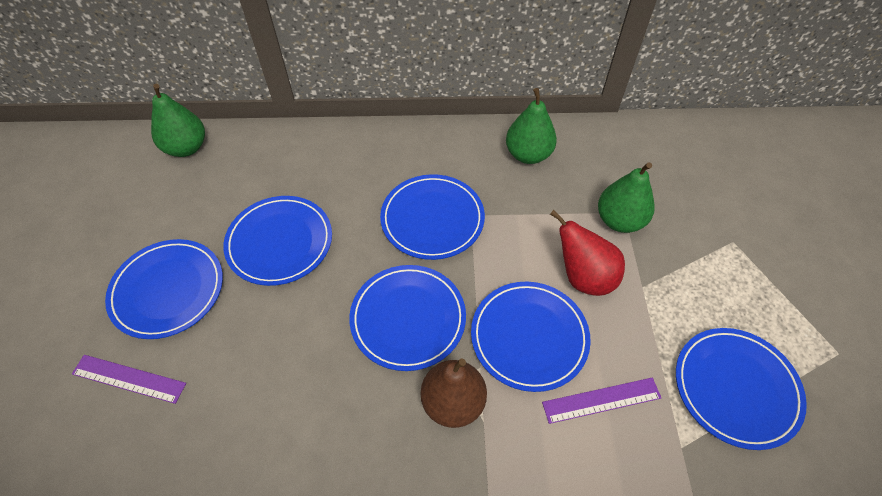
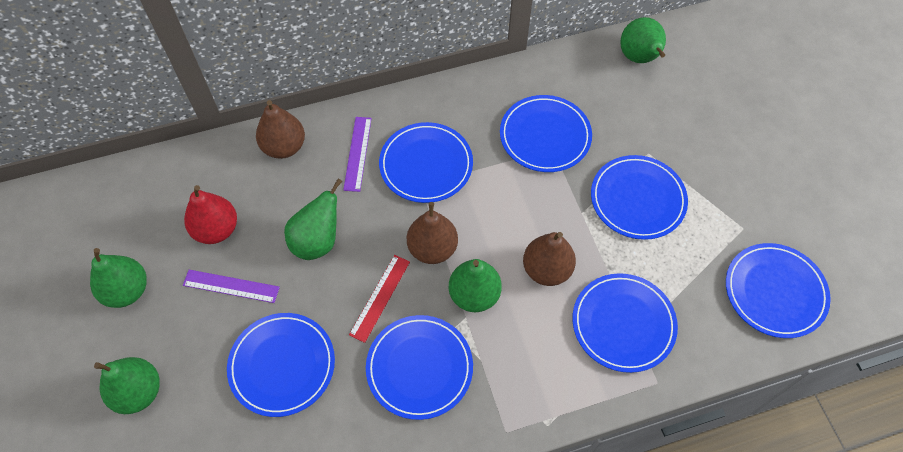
blue plate: [105,239,223,339] [223,196,332,286] [349,265,466,371] [380,174,485,260] [471,282,591,392] [676,328,807,450] = 6 -> [227,313,335,417] [366,315,473,420] [379,122,473,203] [500,95,592,172] [573,273,678,373] [591,155,688,240] [726,243,831,338] = 7
brown pear: [421,358,487,428] = 1 -> [256,100,305,159] [407,202,458,264] [523,232,576,286] = 3
green pear: [151,84,205,157] [506,88,557,164] [598,162,655,233] = 3 -> [90,248,147,308] [94,357,160,414] [284,178,343,260] [449,259,502,312] [620,17,666,63] = 5
red ruler: none = 0 -> [349,255,410,343] = 1

